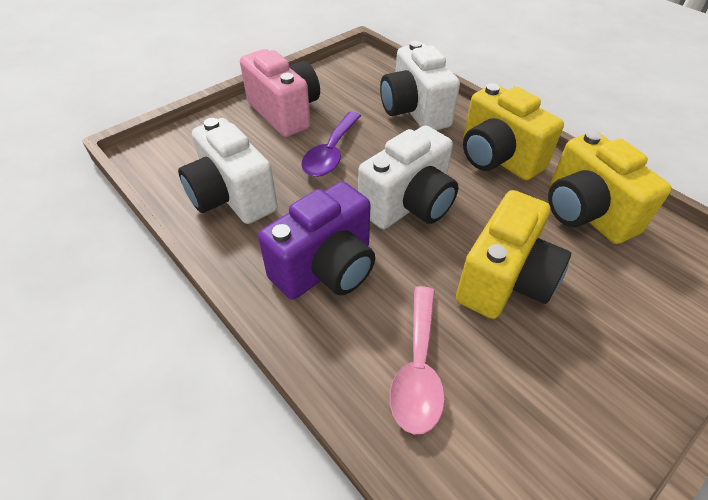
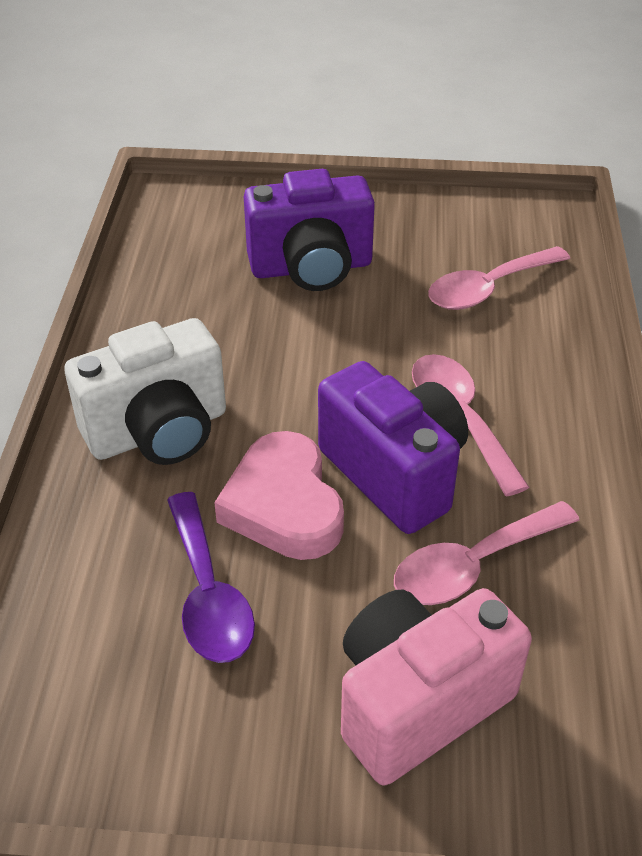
pink heart: none = 0 -> [214,431,344,560] = 1
pink spoon: [390,286,445,435] = 1 -> [394,501,580,605] [412,354,529,496] [428,246,570,310] = 3
purple camera: [258,182,375,300] = 1 -> [244,169,375,291] [318,361,468,534] = 2
white camera: [178,118,278,224] [358,125,458,229] [380,41,460,130] = 3 -> [64,318,226,465] = 1
yellow camera: [456,190,571,319] [463,83,564,180] [548,131,672,244] = 3 -> none = 0

